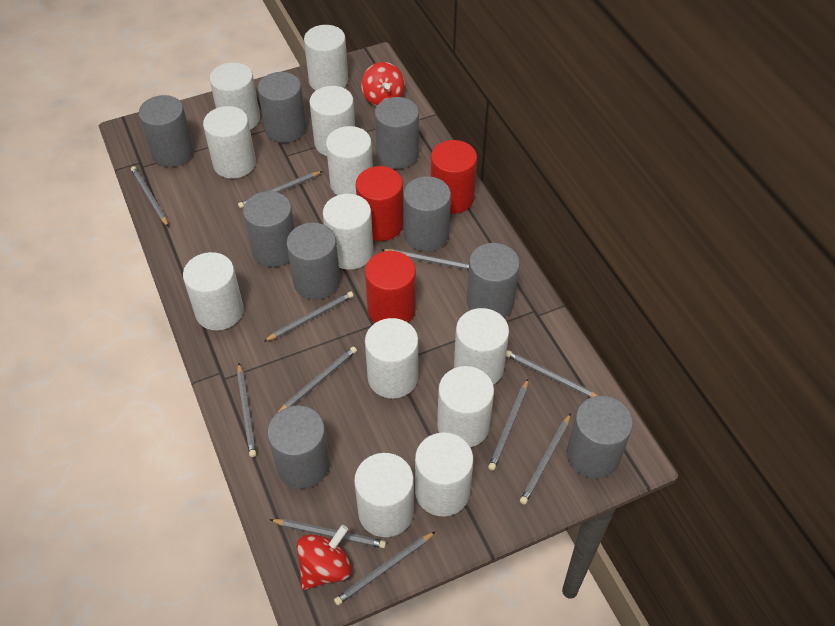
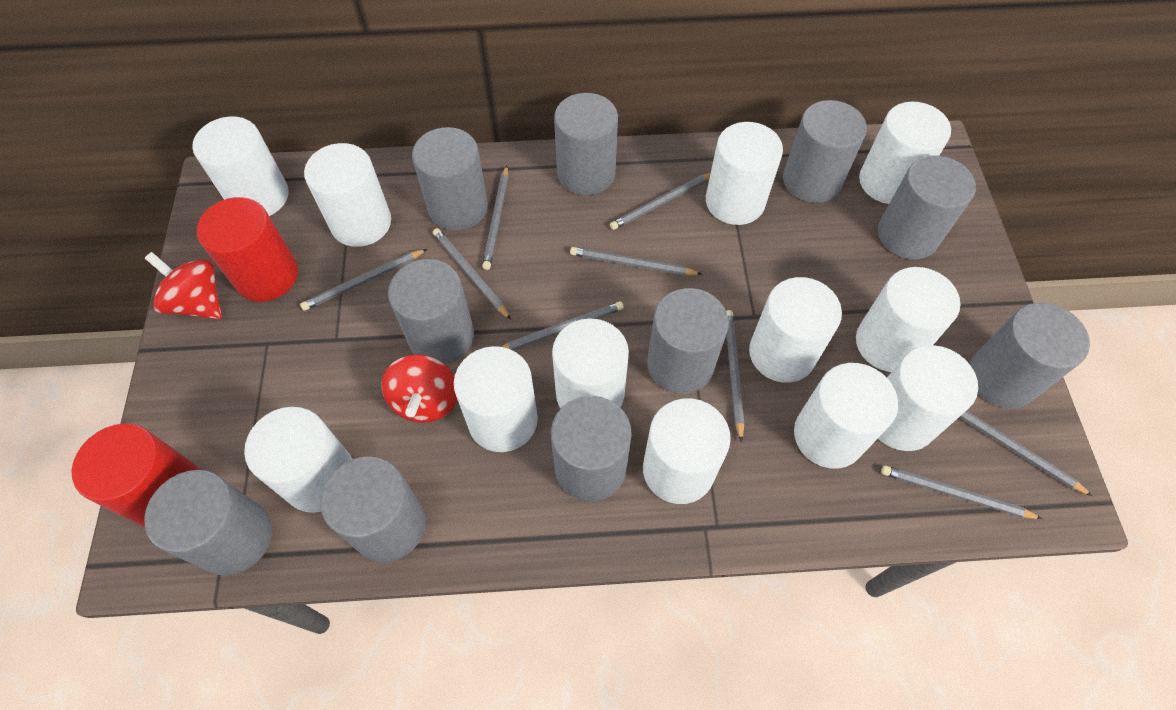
grey cylinder: [138,95,194,167] [243,191,295,267] [258,72,306,143] [267,405,330,489] [287,223,340,300] [375,97,419,169] [403,176,451,252] [467,243,520,317] [567,396,633,479] = 9 -> [144,470,272,576] [320,456,426,562] [388,259,474,364] [412,127,488,231] [551,396,632,501] [554,93,618,195] [647,288,729,394] [783,100,867,203] [878,156,976,259] [969,303,1090,408] = 10
grey pencil: [131,166,169,227] [237,363,256,457] [238,171,323,208] [263,291,354,342] [270,519,386,548] [277,347,357,413] [334,531,436,605] [381,249,469,270] [488,379,528,471] [506,350,598,398] [520,413,571,504] = 11 -> [300,249,427,311] [433,228,511,320] [482,165,508,270] [501,301,624,351] [570,247,702,276] [610,173,711,230] [726,310,744,442] [881,465,1042,519] [959,411,1092,496] = 9
red cylinder: [356,166,404,241] [365,251,416,323] [431,140,477,214] = 3 -> [71,424,200,527] [197,197,298,302] = 2

